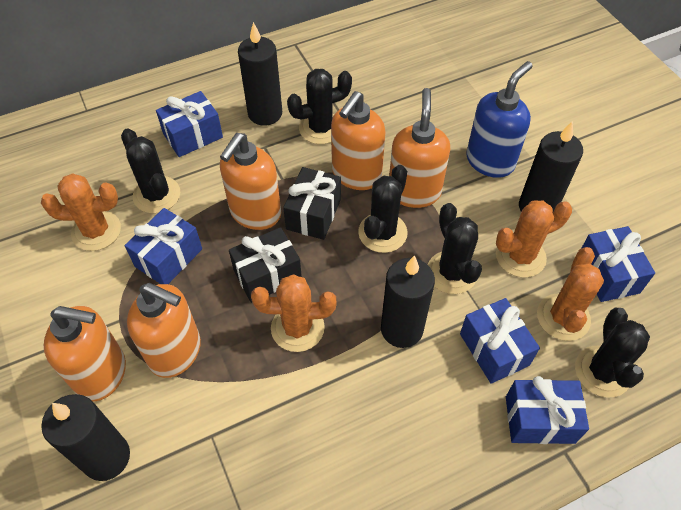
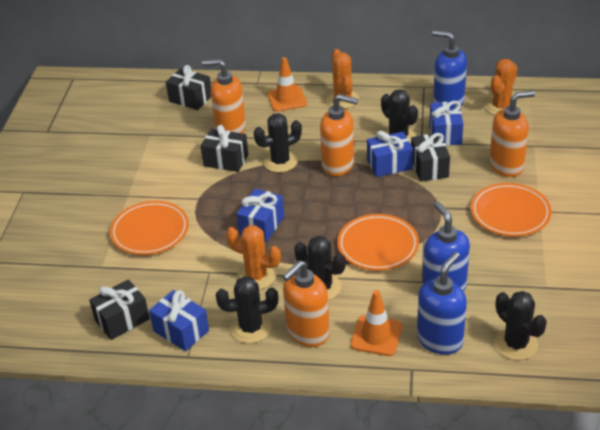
black candle: [41,394,130,481] [238,22,282,126] [381,255,435,348] [519,121,583,212] = 4 -> none = 0
black gift: [229,227,302,303] [283,167,341,240] = 2 -> [89,279,150,340] [166,65,211,110] [201,125,248,172] [411,133,450,182] = 4
blue gift: [125,208,202,284] [156,91,223,157] [460,298,540,384] [506,376,589,444] [582,226,655,302] = 5 -> [149,290,209,351] [237,189,284,242] [367,131,413,177] [430,101,463,146] = 4
blue soap dispenser: [466,61,532,178] = 1 -> [417,252,467,355] [422,201,470,292] [432,30,467,106] = 3
orange cactus: [41,173,121,251] [251,274,336,352] [496,200,572,277] [537,247,604,341] = 4 -> [226,225,281,290] [327,49,359,109] [485,59,518,115] = 3
orange plate: none = 0 -> [110,201,189,255] [337,214,419,271] [471,183,551,236] = 3
orange soap dispenser: [44,306,126,402] [127,283,201,378] [220,133,281,230] [331,91,386,190] [389,88,450,208] = 5 -> [202,59,246,133] [282,260,330,347] [320,94,358,176] [489,91,535,177] = 4
orange traffic cone: none = 0 -> [267,57,307,112] [350,290,402,356] = 2

